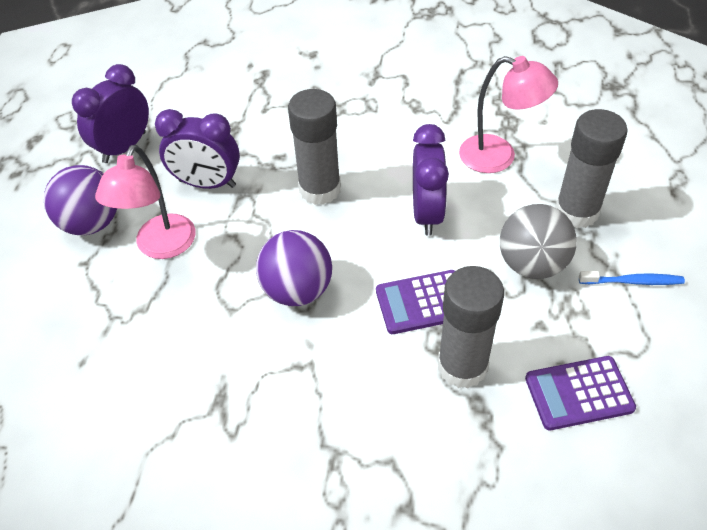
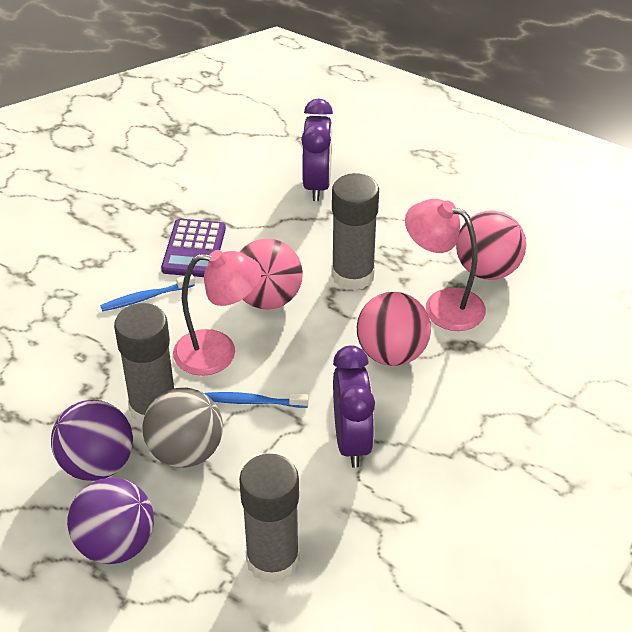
blue toothbrush: [579,271,685,285] = 1 -> [100,274,195,311] [205,392,309,408] = 2
pink ball: none = 0 -> [240,238,303,310] [357,292,431,366] [456,210,526,280] = 3
purple calculator: [376,270,455,334] [525,356,636,430] = 2 -> [161,219,226,277] = 1
purple clock: [72,64,149,163] [155,109,240,189] [413,124,449,236] = 3 -> [301,98,333,201] [333,345,375,468] = 2

